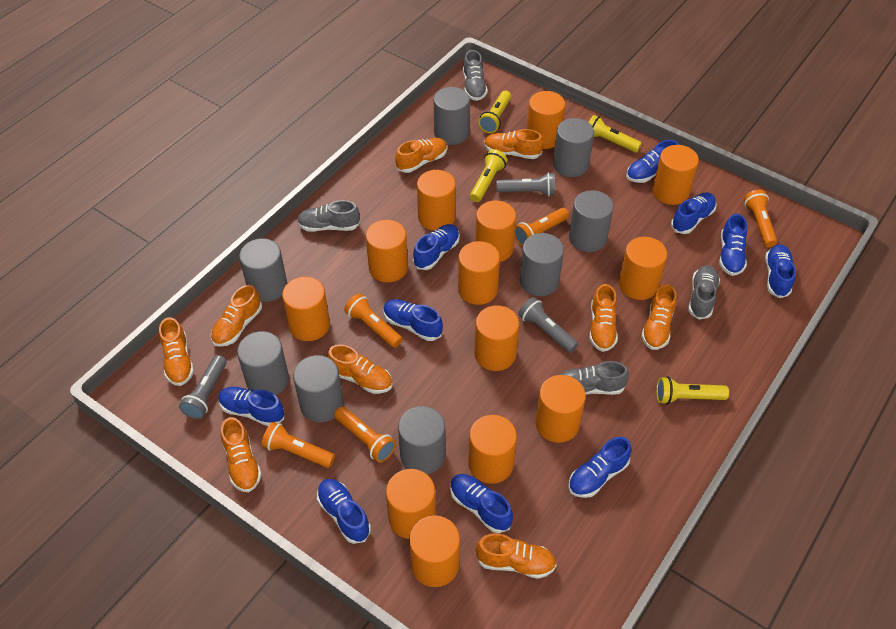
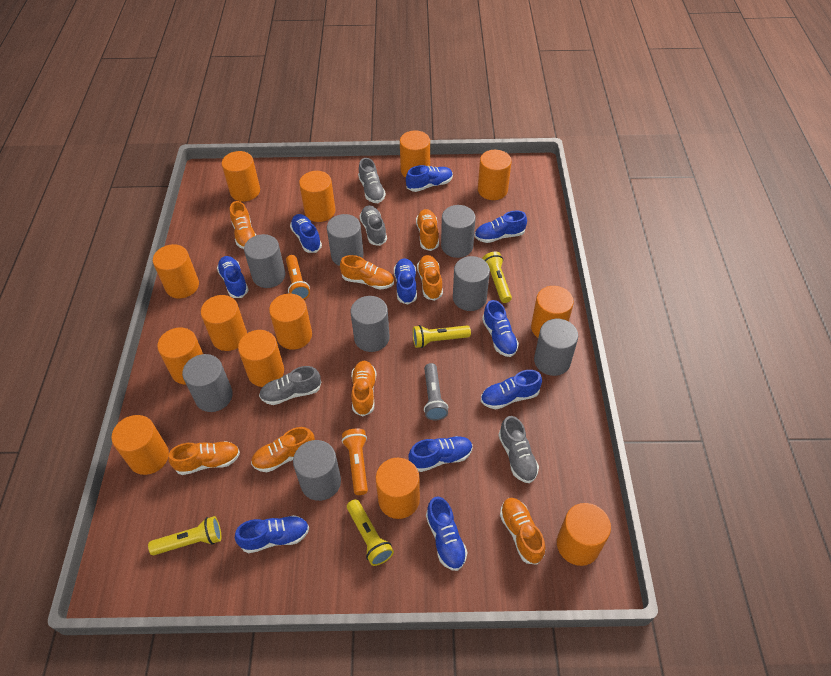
grey flashlight: [179,355,227,419] [496,172,555,196] [518,297,578,353] = 3 -> [424,363,448,421] = 1
orange flashlight: [262,422,335,468] [334,406,396,463] [344,293,402,348] [515,208,569,246] [744,190,777,247] = 5 -> [286,255,310,300] [342,428,368,495] = 2
orange shoe: [159,317,194,386] [211,285,262,347] [221,417,262,492] [327,344,392,394] [395,138,447,173] [476,533,557,579] [484,129,543,159] [589,284,618,352] [641,284,677,350] = 9 -> [168,441,240,475] [230,201,256,249] [251,427,315,472] [340,255,394,290] [351,361,376,416] [416,209,439,251] [417,255,443,301] [500,498,545,565] = 8

